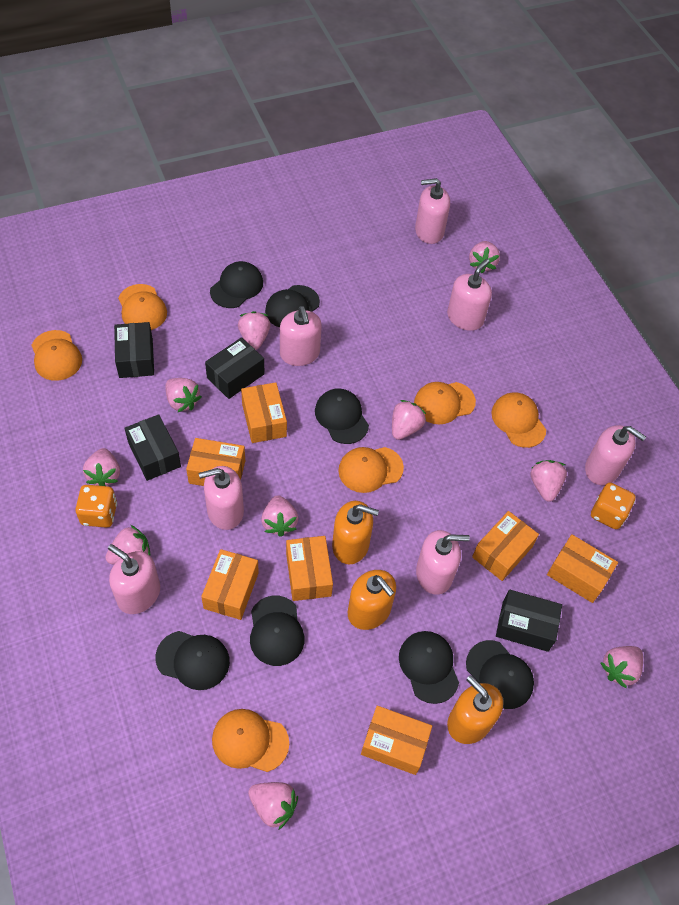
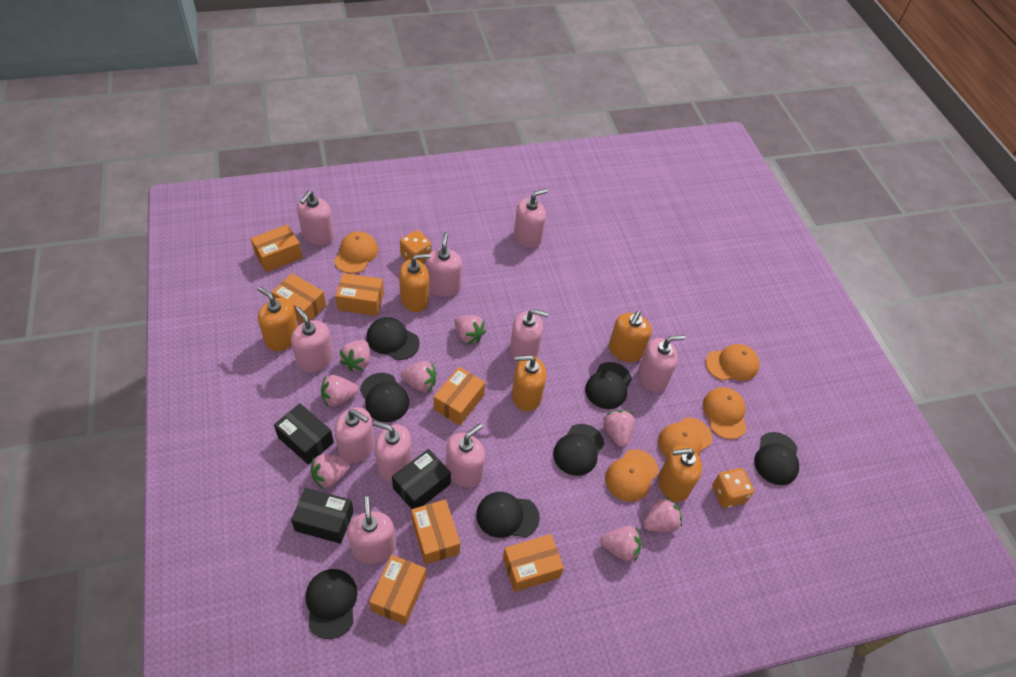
black box: [114,322,154,378] [124,414,181,481] [205,337,265,399] [496,590,562,652] = 4 -> [274,403,334,465] [291,488,354,544] [392,449,451,509] = 3
orange cap: [31,330,82,381] [118,284,167,330] [212,709,289,772] [338,447,404,493] [414,382,476,425] [491,392,546,448] = 6 -> [334,231,378,273] [605,449,659,502] [658,417,712,458] [703,387,747,439] [705,344,759,381] = 5
orange soap dispenser: [332,501,379,564] [348,570,396,630] [447,675,503,744] = 3 -> [257,287,298,351] [399,254,431,312] [512,355,546,411] [609,311,652,362] [658,445,702,502] = 5
pink soap dispenser: [108,544,160,614] [199,466,244,530] [280,306,322,366] [415,178,450,244] [416,530,470,595] [447,259,492,331] [585,425,646,485] = 7 -> [291,307,333,372] [297,191,334,245] [334,407,374,463] [347,496,395,564] [372,421,412,481] [426,232,462,297] [446,423,485,488] [510,309,548,363] [514,189,548,248] [638,335,686,392] = 10
pink strawberry: [83,448,120,486] [105,525,150,564] [165,378,202,412] [238,311,271,350] [248,782,298,829] [261,495,298,537] [392,400,426,440] [469,241,500,273] [531,460,567,502] [601,646,643,688] = 10 -> [311,454,350,489] [321,375,358,407] [340,340,370,372] [401,361,436,392] [454,315,486,345] [600,526,642,562] [603,410,635,447] [643,496,682,532] = 8

